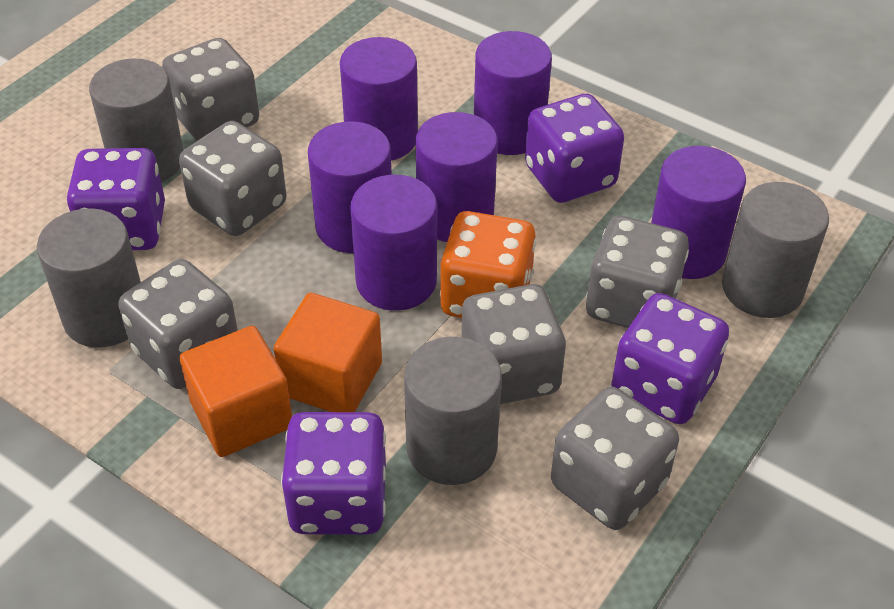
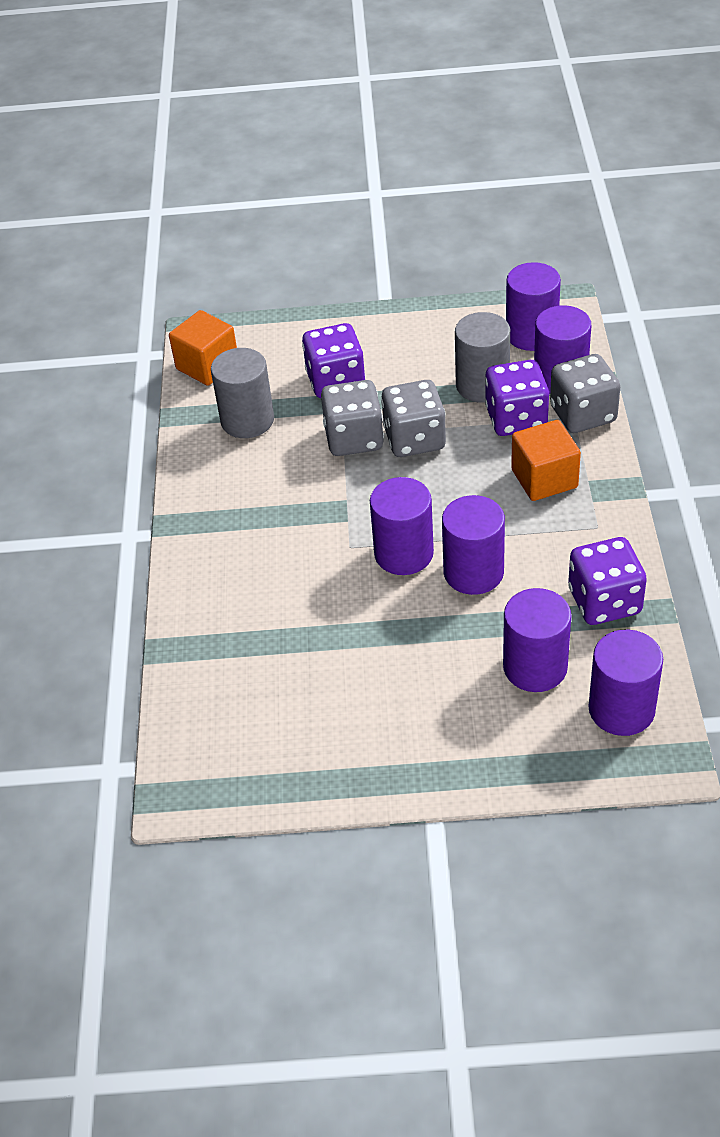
grey cylinder: [37,208,141,348] [89,59,184,182] [404,337,502,485] [722,182,829,318] = 4 -> [211,348,274,438] [455,312,510,403] = 2
grey dice: [118,259,238,389] [162,38,259,141] [179,121,287,236] [462,284,566,404] [551,387,679,530] [586,216,689,328] = 6 -> [321,380,384,456] [381,380,446,457] [550,354,620,433] = 3
orange dice: [440,211,536,318] = 1 -> none = 0
purple dice: [67,148,165,250] [281,412,386,535] [525,94,624,203] [611,293,729,424] = 4 -> [302,323,365,398] [485,360,549,436] [568,537,647,625] = 3

